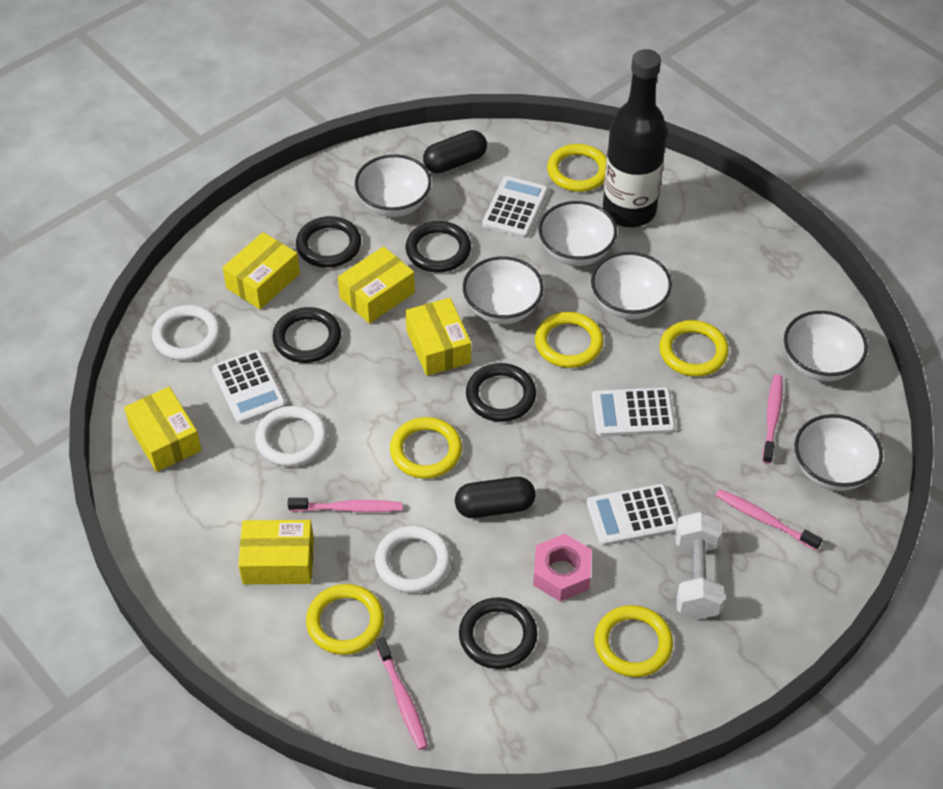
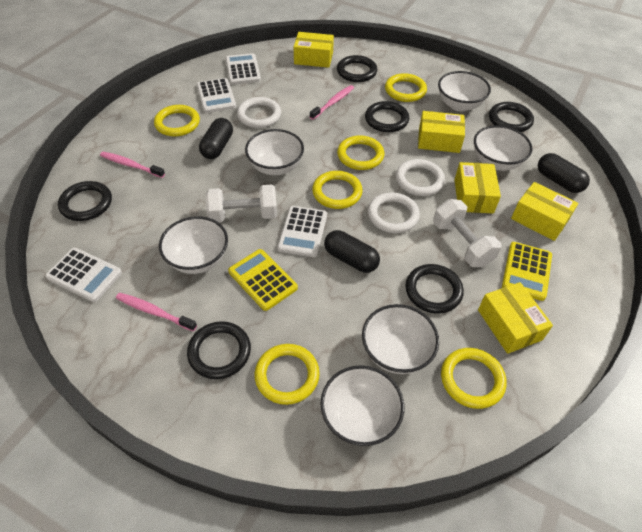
black bottle: [603,49,667,227] = 1 -> none = 0
black capsule: [423,130,487,173] [455,477,535,518] = 2 -> [199,118,233,159] [324,230,380,273] [538,153,590,193] = 3
black ring: [273,307,341,363] [296,216,361,268] [406,221,471,272] [459,597,537,669] [466,363,536,422] = 5 -> [58,181,112,221] [187,321,251,379] [337,55,377,82] [365,101,409,132] [405,264,464,313] [489,102,534,132] = 6
pink nut: [533,534,592,602] = 1 -> none = 0
pink toothbrush: [288,498,402,512] [376,637,428,750] [715,489,822,551] [762,374,783,464] = 4 -> [100,152,165,178] [116,293,197,331] [310,85,354,120] = 3
white dumbbell: [676,512,724,619] = 1 -> [205,184,277,223] [433,199,502,267] = 2
yellow calculator: none = 0 -> [228,249,298,311] [502,242,552,301] = 2

